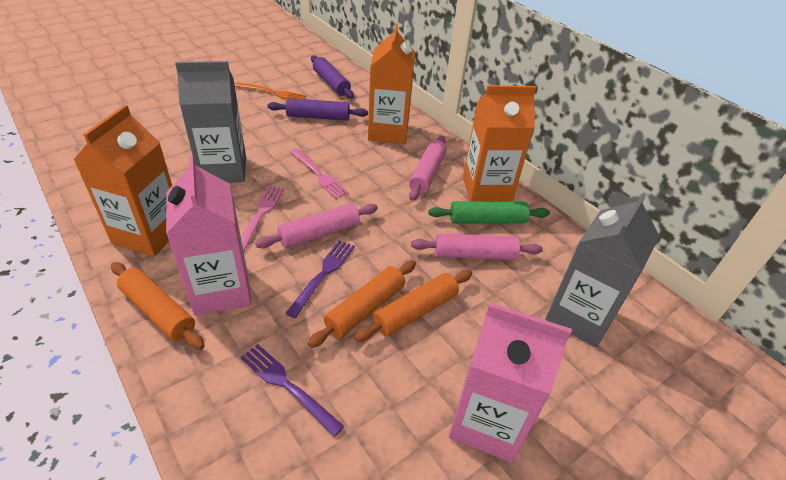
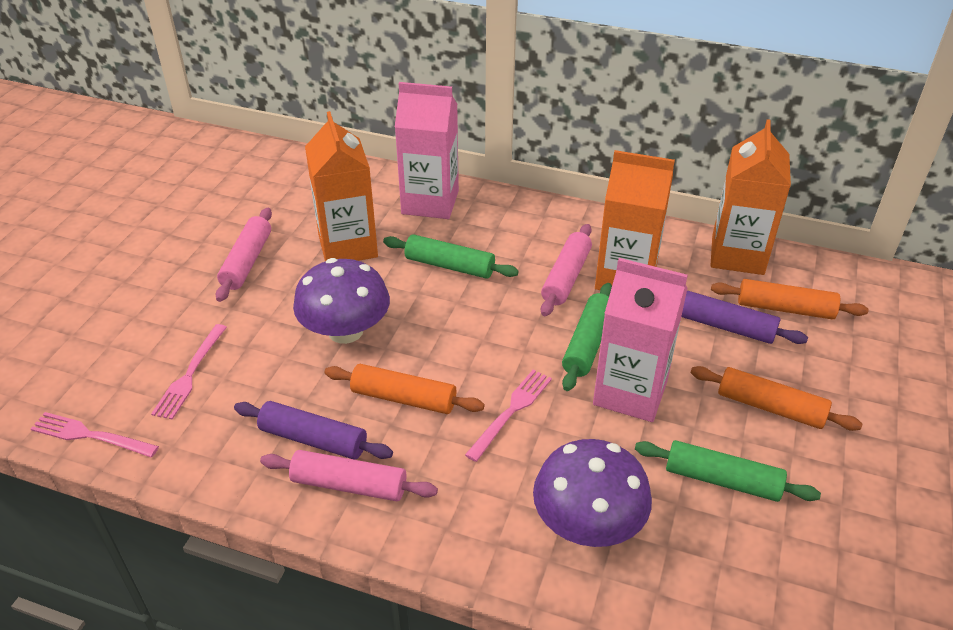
green rolling pin: [428,201,550,224] = 1 -> [383,234,519,279] [562,283,612,391] [635,440,821,502] = 3
grey carton: [175,61,246,183] [545,192,660,347] = 2 -> none = 0
orange fork: [235,82,307,99] = 1 -> none = 0
pink fork: [241,186,284,251] [289,148,349,199] = 2 -> [31,412,159,457] [151,324,227,420] [465,370,552,462] = 3
purple fork: [240,344,344,437] [285,240,355,318] = 2 -> none = 0
purple mushroom: none = 0 -> [293,258,390,344] [533,439,652,547] = 2

